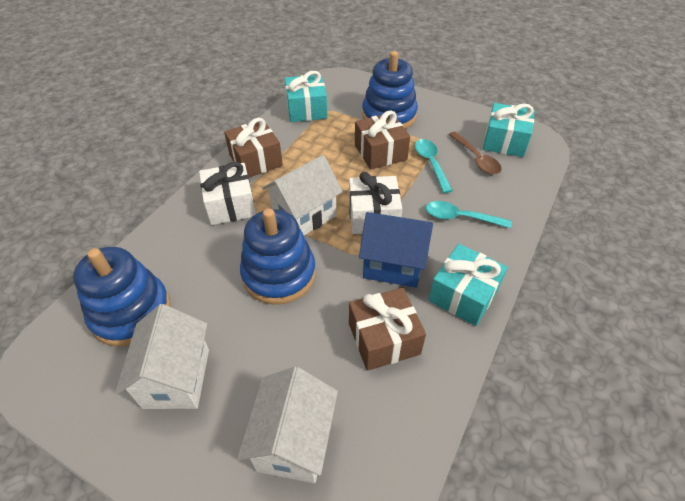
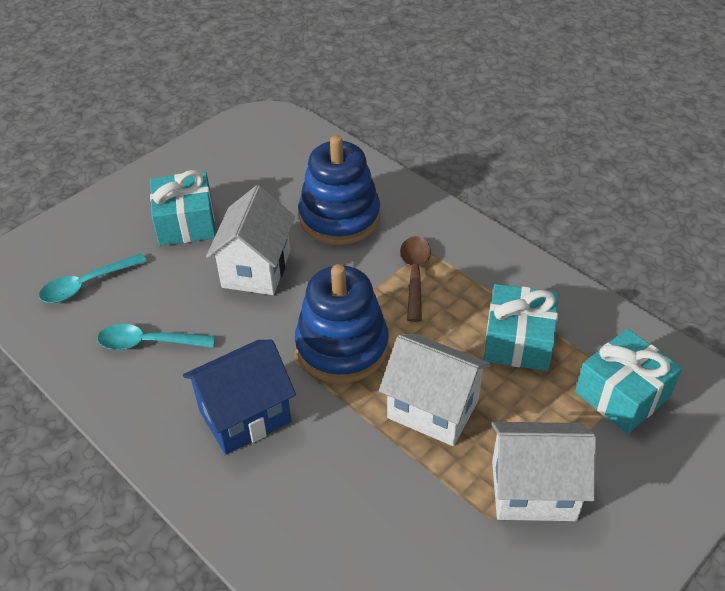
blue stacking toy: [73,247,171,347] [240,208,316,304] [362,51,418,129] = 3 -> [295,264,389,383] [298,135,380,245] = 2
brown gift: [224,118,283,177] [349,288,426,371] [355,110,410,170] = 3 -> none = 0
white gift: [199,162,256,225] [349,172,402,234] = 2 -> none = 0

